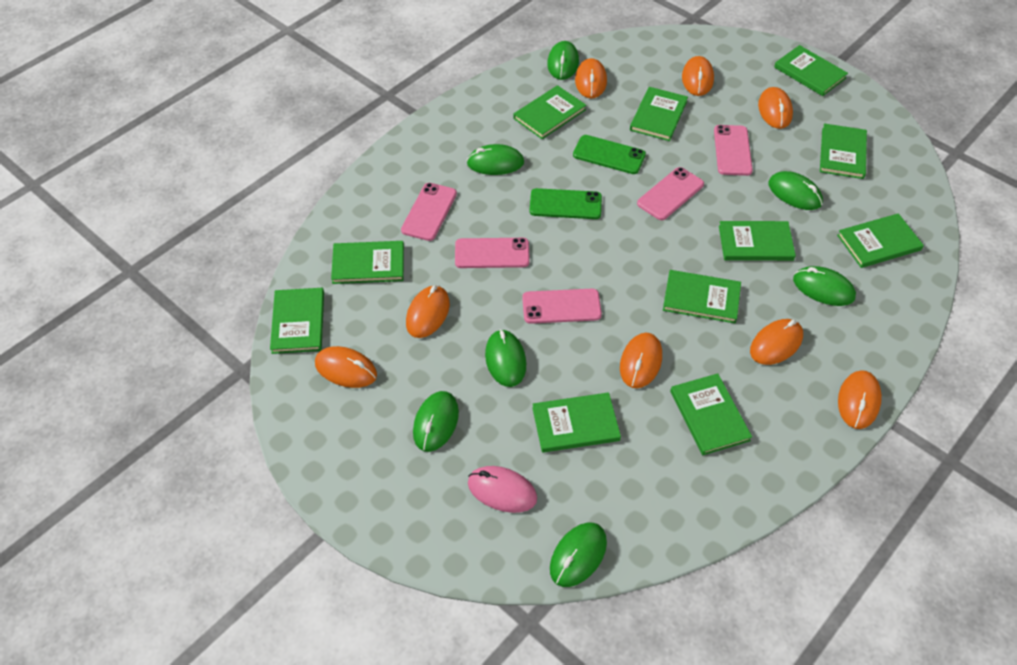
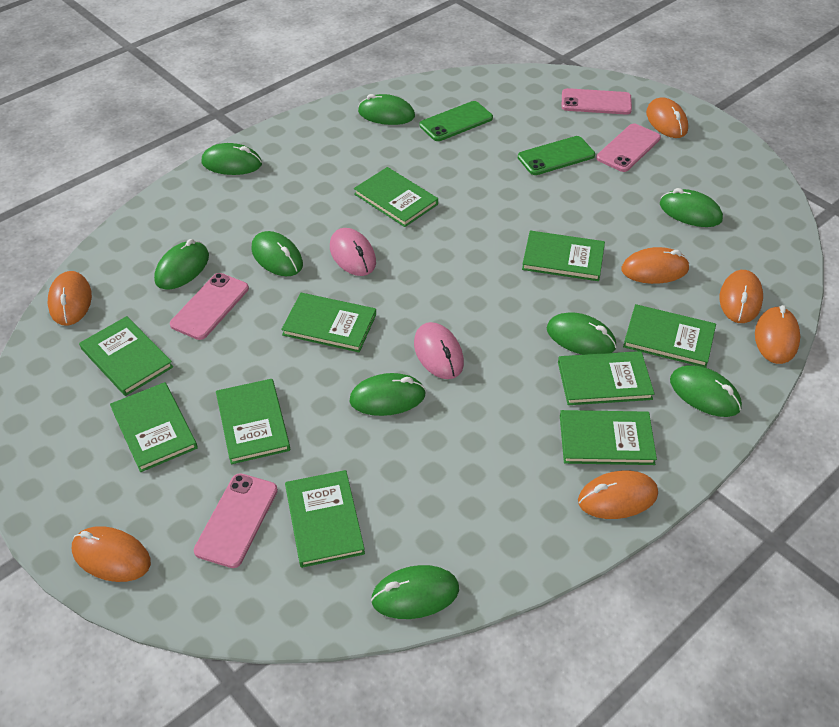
green book: [270,288,324,354] [331,241,404,284] [513,85,586,139] [532,392,621,453] [630,87,688,141] [663,270,741,323] [670,373,752,455] [719,221,796,261] [774,45,848,96] [820,123,867,179] [837,213,924,268] = 11 -> [79,316,173,396] [110,382,198,472] [216,379,290,464] [281,293,376,352] [285,470,365,568] [354,167,438,227] [522,231,605,281] [558,351,654,405] [560,410,657,465] [623,304,716,368] = 10
green mouse: [413,391,459,452] [467,144,524,175] [485,329,526,387] [547,41,579,80] [550,523,607,587] [768,171,823,210] [793,266,856,306] = 7 -> [154,239,209,290] [201,143,262,175] [251,231,303,276] [349,373,426,416] [358,94,415,125] [371,565,459,619] [547,312,616,355] [660,188,723,227] [670,365,742,417] = 9
orange mouse: [315,346,377,388] [406,285,450,338] [575,58,607,98] [620,333,662,388] [682,56,714,96] [750,319,803,365] [758,87,793,129] [838,370,882,429] = 8 -> [48,271,92,326] [72,526,151,582] [578,471,658,519] [621,247,690,284] [646,97,688,138] [720,270,763,323] [755,305,800,364] = 7
pink mouse: [468,466,537,513] = 1 -> [330,228,376,276] [414,322,464,379] = 2
pink phone: [401,183,457,241] [455,238,530,268] [522,289,602,324] [637,167,704,220] [714,125,753,176] = 5 -> [170,273,249,340] [194,473,278,568] [562,88,632,115] [596,124,661,172] = 4

